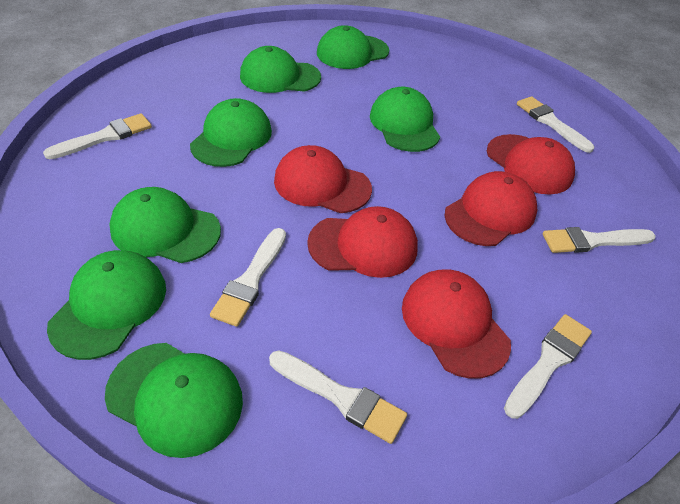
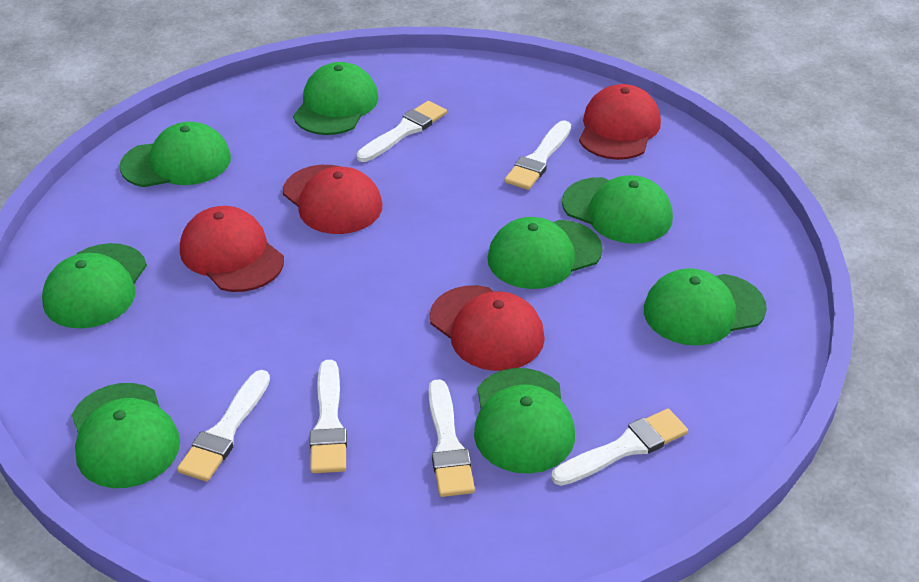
green cap: [47,250,166,360] [105,343,243,458] [109,187,221,263] [190,98,272,167] [240,46,321,93] [317,25,389,69] [370,87,440,152] = 7 -> [42,243,147,329] [72,383,180,488] [120,122,231,187] [293,62,378,135] [474,368,575,474] [487,217,603,289] [562,175,673,244] [644,268,767,346] = 8
red cap: [274,145,372,213] [307,206,418,278] [402,270,511,379] [444,171,538,246] [487,134,575,195] = 5 -> [180,206,284,292] [283,165,382,234] [430,285,545,371] [579,84,661,160] = 4

